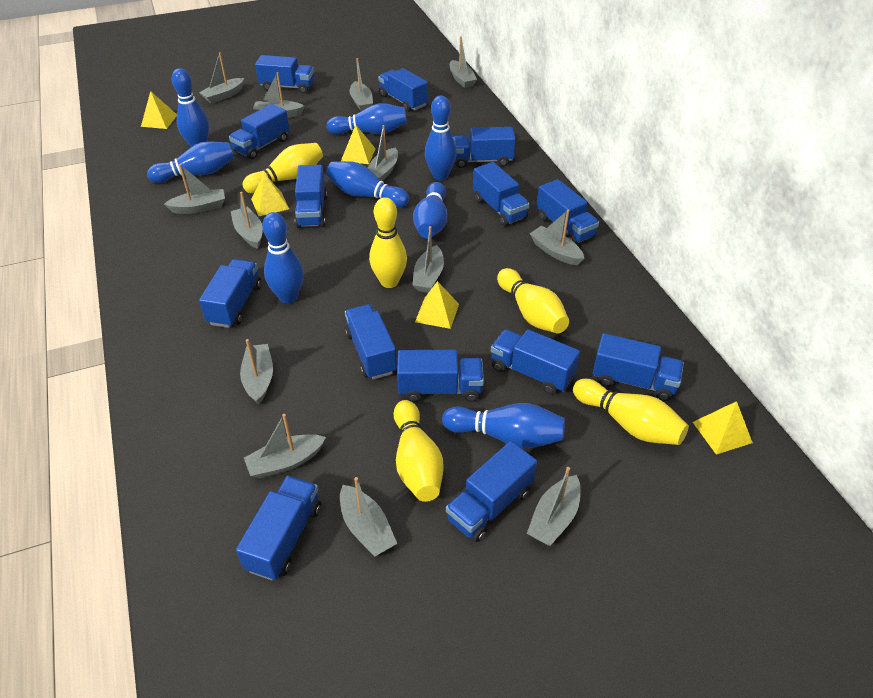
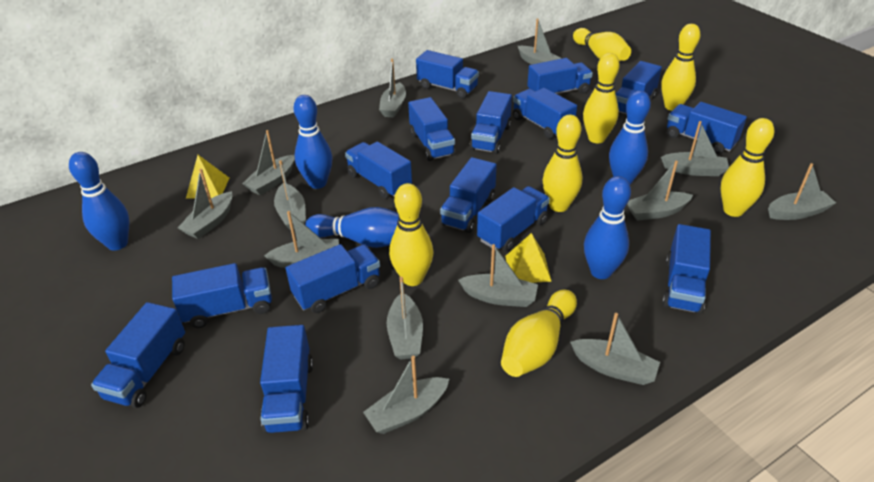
blue bowling pin: [147,141,234,183] [172,68,209,147] [262,212,303,304] [326,161,409,207] [327,103,407,134] [413,182,447,238] [425,96,457,180] [442,403,565,449] = 8 -> [69,152,129,251] [293,95,333,189] [305,207,399,248] [584,176,631,279] [609,91,651,184] = 5
blue truck: [199,259,261,328] [229,104,289,159] [236,476,321,581] [255,55,314,94] [295,165,327,228] [345,304,397,379] [378,68,428,112] [397,350,484,402] [446,441,537,542] [453,127,516,168] [473,162,530,226] [491,329,580,394] [536,179,599,244] [593,333,684,401] = 14 -> [91,302,185,408] [172,263,272,328] [260,325,313,433] [285,244,380,313] [345,141,412,199] [408,97,456,161] [416,50,479,99] [440,157,497,233] [470,91,512,154] [477,186,550,251] [513,88,577,139] [527,58,593,94] [615,61,662,114] [662,224,711,315] [667,102,747,154] = 15
yellow bowling pin: [242,143,323,193] [369,197,407,288] [393,400,444,502] [497,268,569,333] [573,379,689,445] = 5 -> [389,183,433,286] [501,290,577,377] [543,115,583,212] [573,28,631,61] [583,53,620,143] [661,24,700,111] [721,118,774,217] = 7
yellow pyramid: [141,91,177,129] [251,173,289,216] [341,125,376,164] [415,281,459,329] [693,401,753,454] = 5 -> [186,155,229,199] [505,233,552,283] = 2

